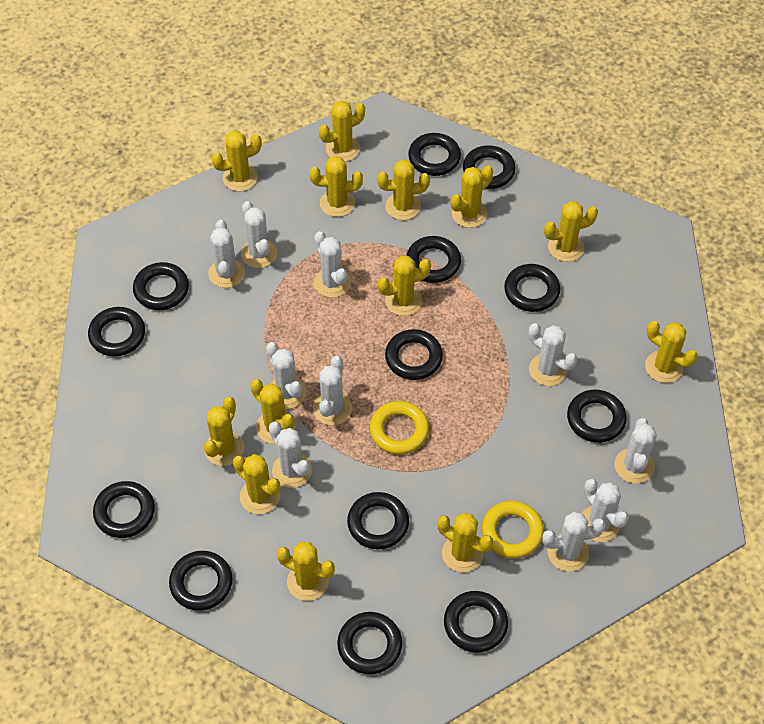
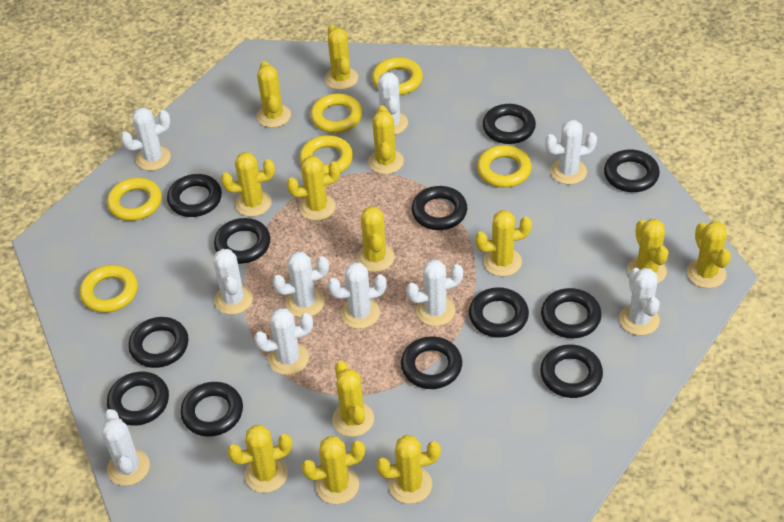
black ring: [88,307,145,357] [93,481,155,538] [133,262,189,310] [169,551,233,611] [337,612,402,675] [347,492,409,550] [385,329,443,380] [406,236,461,283] [408,133,461,176] [444,591,508,653] [463,145,516,189] [504,264,560,312] [567,390,627,443] = 13 -> [107,372,169,426] [128,317,188,368] [167,174,222,217] [180,382,243,437] [214,218,270,264] [401,336,462,389] [412,186,467,230] [469,287,529,338] [483,104,536,144] [540,344,603,398] [541,288,602,338] [604,150,660,192] = 12
yellow ring: [370,401,429,455] [482,501,544,559] = 2 -> [80,265,138,313] [107,178,162,221] [299,135,353,174] [310,93,362,133] [372,57,423,95] [477,145,532,188] = 6

